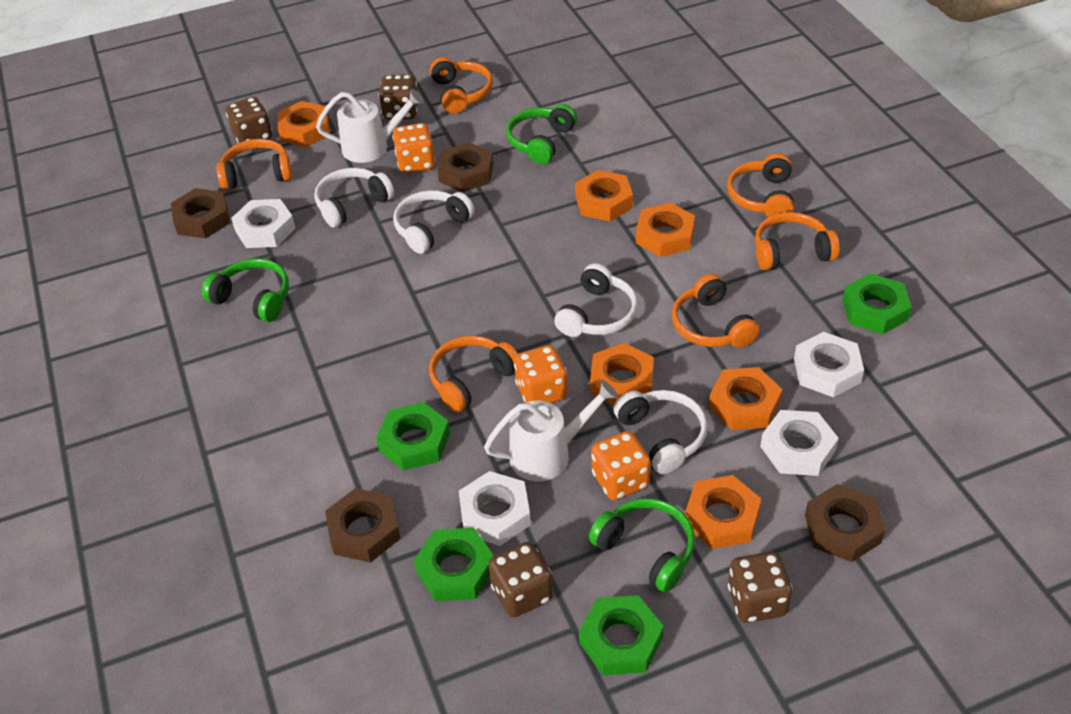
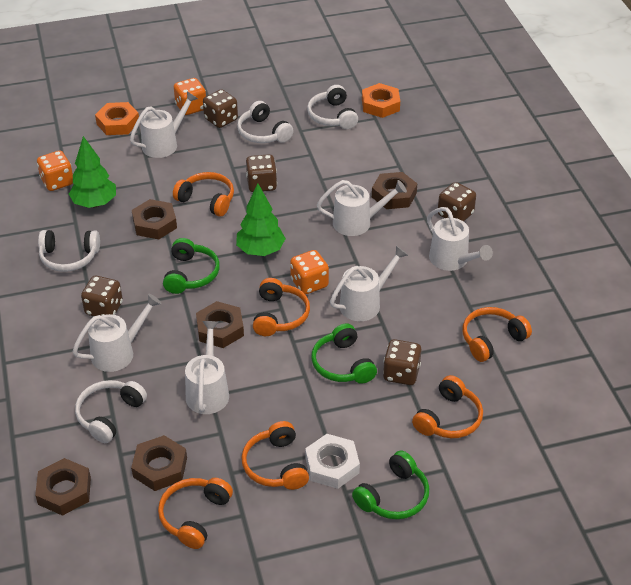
brown dice: [226,97,272,143] [379,74,418,120] [488,542,553,617] [728,552,792,623] = 4 -> [81,276,123,316] [203,89,238,128] [246,154,277,192] [383,339,422,385] [438,182,476,222] = 5
brown nut: [171,188,230,238] [325,488,401,563] [437,142,493,192] [805,484,885,562] = 4 -> [35,458,91,516] [131,435,187,491] [132,199,177,239] [196,301,244,348] [372,172,417,209] = 5
green nut: [376,402,450,471] [414,528,494,601] [579,595,664,675] [843,273,912,334] = 4 -> none = 0
green tree: none = 0 -> [69,136,116,208] [236,183,286,256] = 2
orange nut: [278,101,329,147] [575,170,633,221] [590,343,654,405] [636,202,695,257] [685,475,761,549] [709,367,782,430] = 6 -> [95,102,139,135] [362,83,400,118] = 2
white nut: [231,199,296,248] [459,471,531,546] [760,410,839,476] [794,332,864,397] = 4 -> [305,434,360,489] = 1
white watering can: [316,89,424,163] [484,380,618,482] = 2 -> [73,294,161,372] [130,91,198,158] [185,321,229,414] [317,180,407,236] [330,246,408,321] [427,207,493,271] = 6

